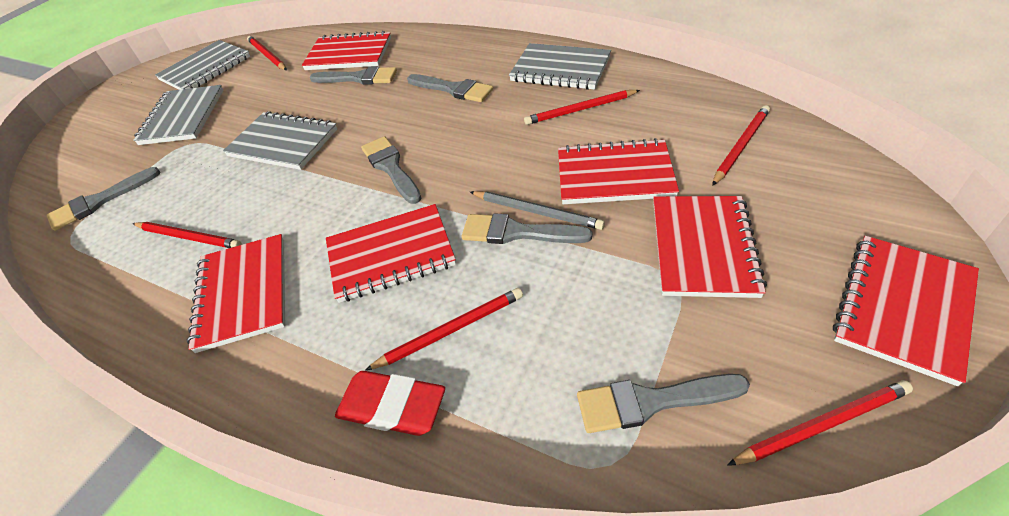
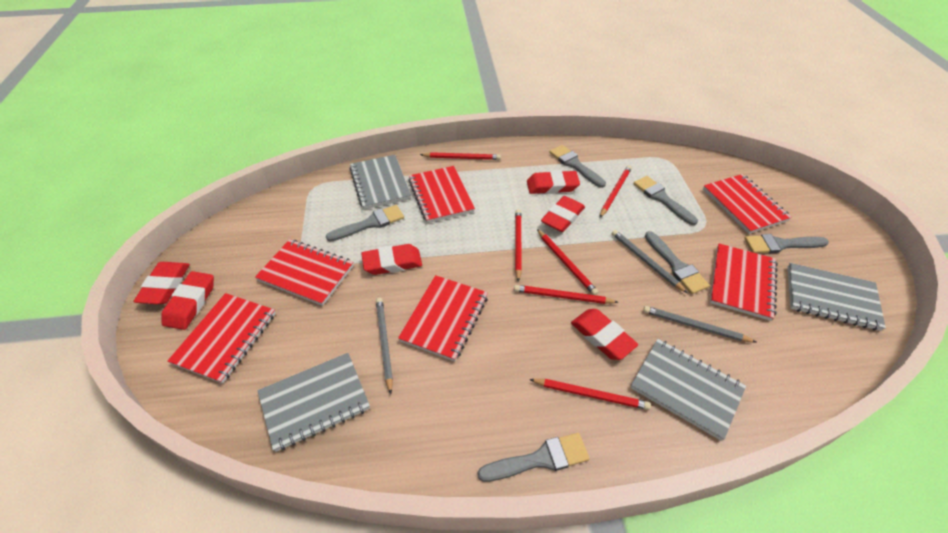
grey pencil: [470,191,605,230] = 1 -> [376,298,393,394] [612,230,687,293] [643,306,756,342] = 3
red eraser: [335,371,445,436] = 1 -> [133,262,190,304] [161,271,214,330] [361,244,422,275] [527,170,580,194] [541,196,585,232] [571,309,638,360] = 6

